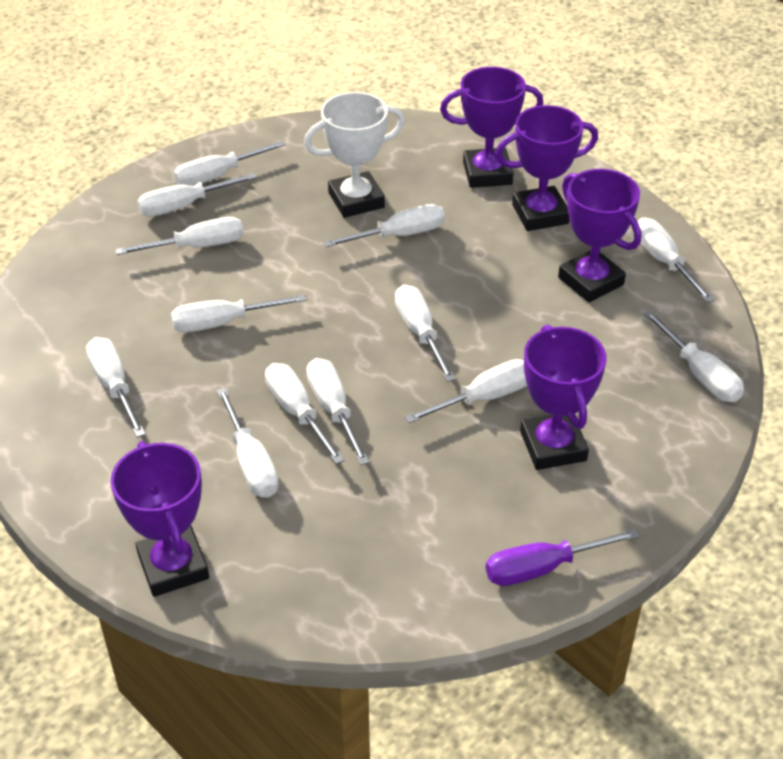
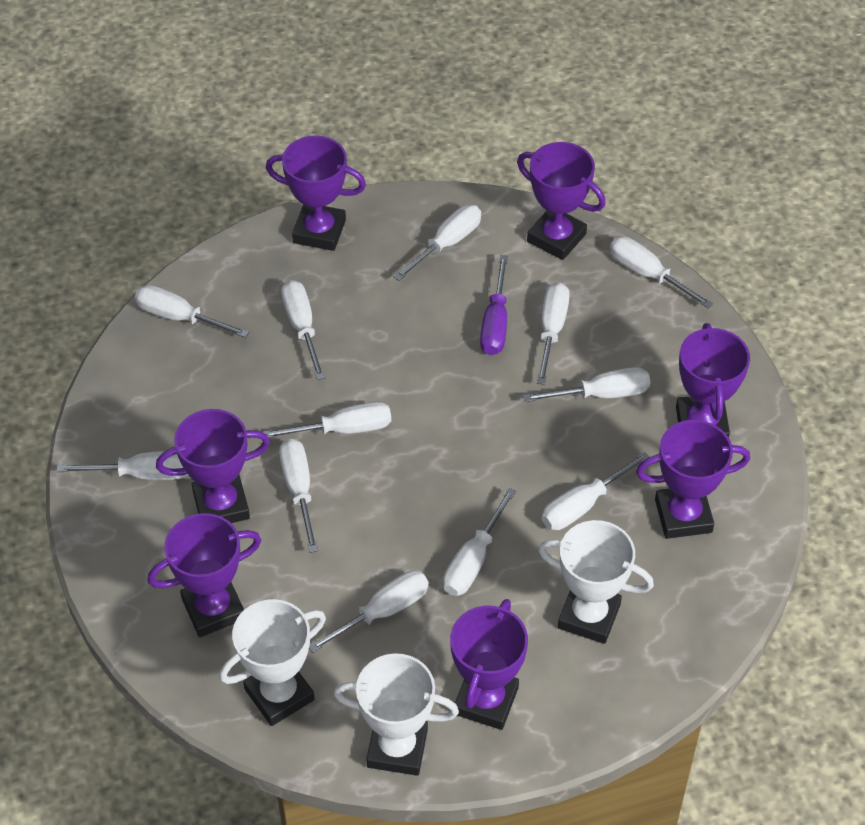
purple trophy: [110,441,209,597] [440,67,543,188] [495,105,598,231] [520,325,606,470] [558,169,641,303] = 5 -> [148,513,261,637] [156,409,270,523] [266,136,366,251] [450,599,528,730] [517,142,606,260] [636,420,750,539] [676,323,750,437] = 7
white screwdriver: [86,337,146,438] [115,217,243,255] [137,173,257,217] [171,294,307,332] [174,140,286,186] [217,388,279,498] [265,363,345,464] [306,358,370,465] [324,204,445,247] [395,285,456,382] [405,359,527,423] [638,218,715,303] [643,310,744,402] = 13 -> [57,451,187,480] [135,285,249,338] [262,402,391,438] [279,439,318,553] [281,280,325,380] [309,571,429,653] [393,205,481,281] [443,488,516,596] [523,367,650,402] [537,282,570,385] [542,452,650,530] [610,236,713,308] = 12
white trophy: [304,92,405,218] = 1 -> [219,599,326,726] [334,653,459,776] [538,520,654,644] = 3

